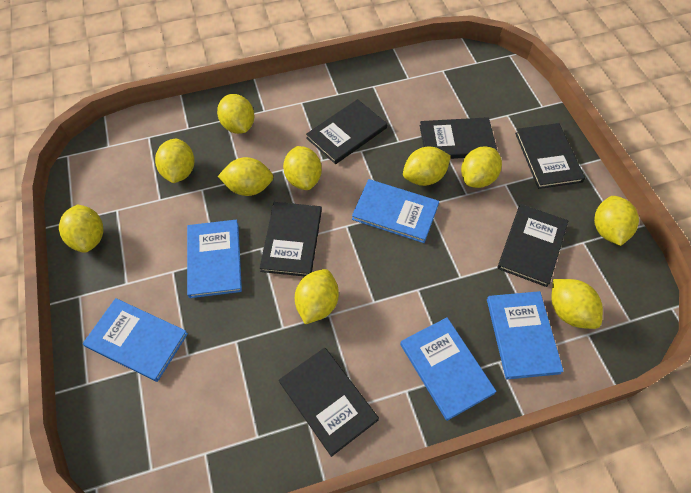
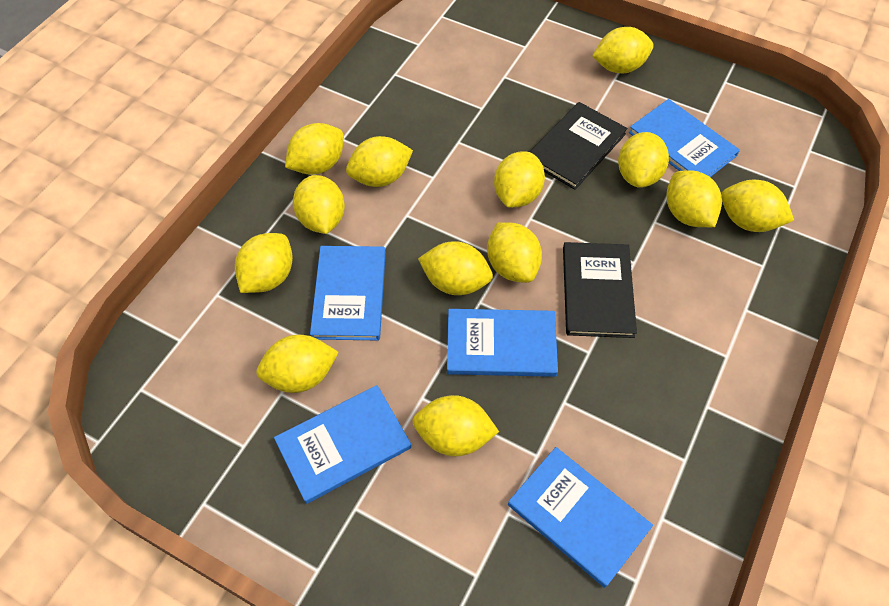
black book: [259,202,322,277] [279,348,379,457] [306,99,387,164] [420,117,498,159] [497,204,568,287] [515,123,585,189] = 6 -> [530,102,627,190] [563,242,637,338] = 2
yellow lemon: [59,205,103,253] [155,139,195,183] [217,94,254,134] [218,157,273,196] [283,146,322,190] [295,269,339,324] [403,147,451,186] [461,146,502,188] [551,279,603,329] [594,196,639,246] = 10 -> [235,233,293,293] [256,335,339,393] [285,123,344,175] [293,175,345,234] [346,136,413,187] [412,395,499,456] [418,241,493,295] [487,222,542,283] [494,151,545,207] [592,27,654,73] [618,132,669,188] [667,170,722,227] [721,180,794,232] = 13

